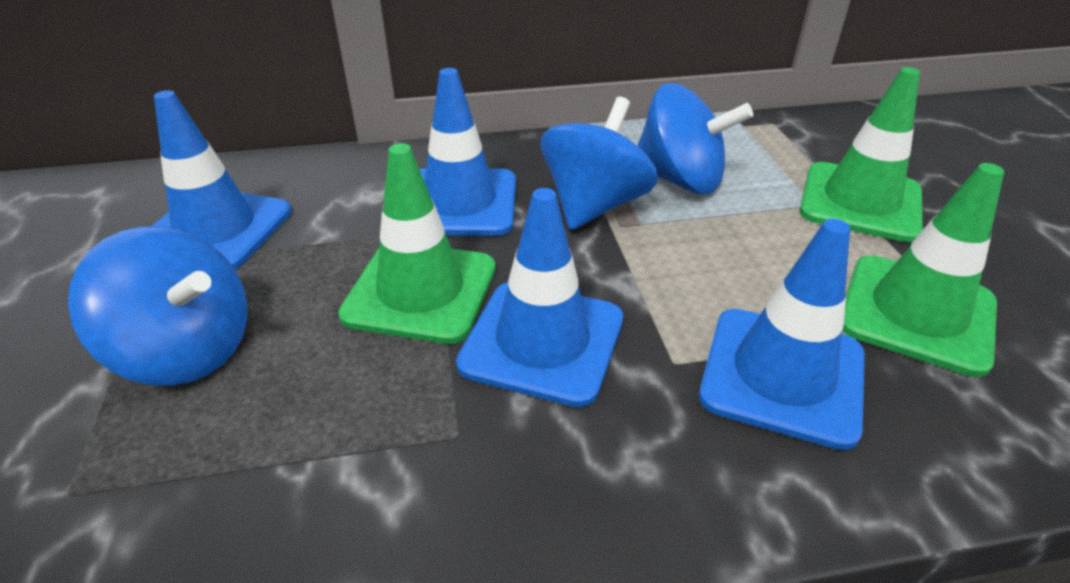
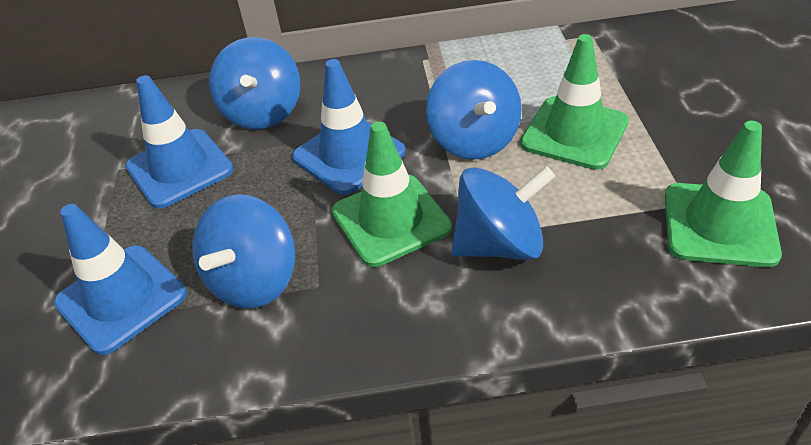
blue spinning top: [68,226,247,386] [541,97,658,230] [637,83,753,194] = 3 -> [192,194,295,309] [209,37,300,129] [426,60,522,160] [451,166,555,260] = 4
blue traffic cone: [152,90,292,269] [420,68,516,236] [456,188,623,407] [699,219,865,450] = 4 -> [54,204,187,355] [125,75,234,209] [292,59,406,195] = 3

